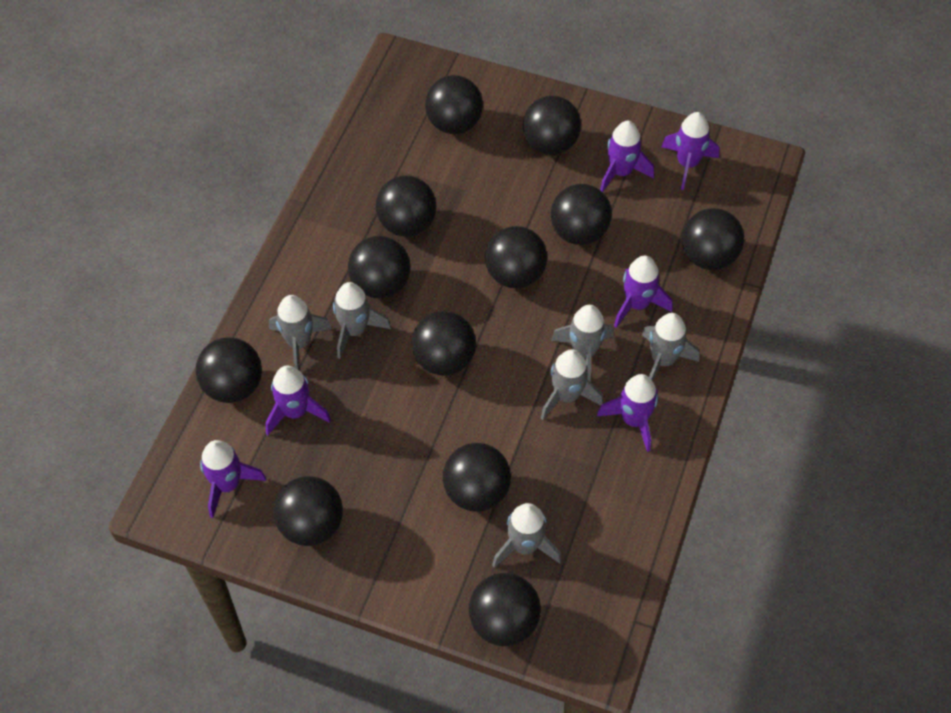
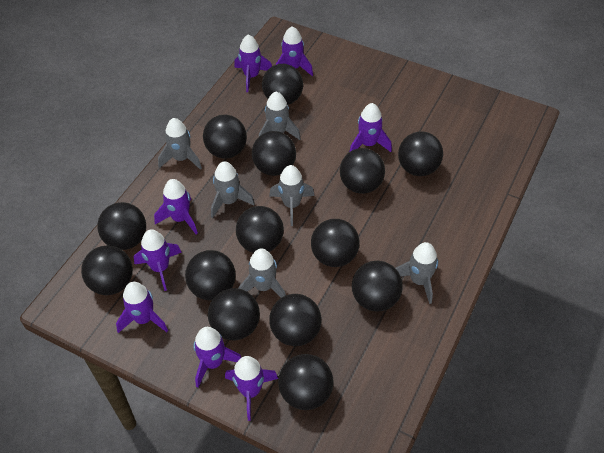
black ball: [196,337,262,403] [273,476,343,546] [348,236,411,298] [376,176,436,237] [411,311,476,376] [425,75,483,134] [443,443,511,511] [469,573,541,646] [485,226,547,288] [523,96,581,155] [551,184,612,245] [682,208,744,270] = 12 -> [81,245,133,295] [97,202,146,250] [185,250,236,300] [203,114,247,159] [208,288,260,340] [236,206,284,253] [252,131,296,176] [262,64,303,105] [269,294,322,346] [278,354,334,410] [311,219,360,267] [340,148,385,194] [352,260,403,311] [398,131,443,176] = 14
purple rocket: [200,440,266,518] [265,365,331,435] [597,374,658,452] [600,121,654,192] [614,256,673,328] [662,112,719,190] = 6 -> [116,282,168,333] [134,229,182,291] [154,179,198,235] [193,327,241,388] [225,356,278,421] [234,35,272,92] [276,26,313,76] [350,103,392,152] = 8

